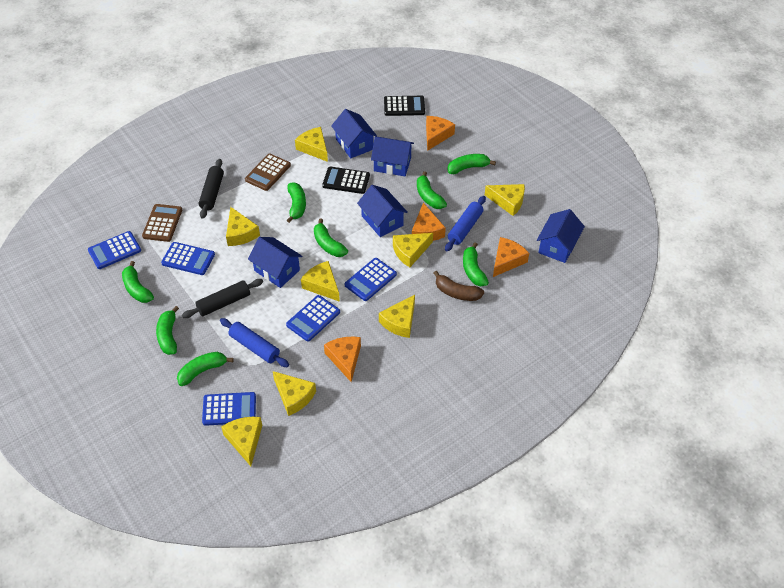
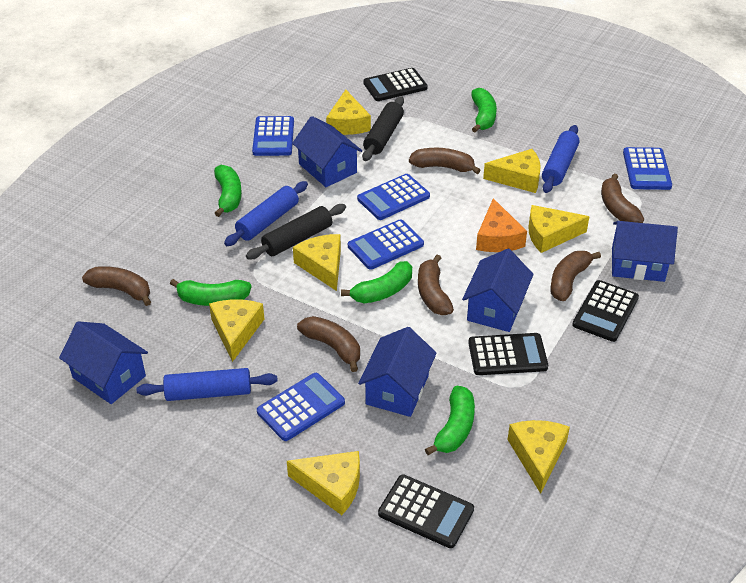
black calculator: [322,167,370,194] [384,96,425,116] = 2 -> [363,68,428,101] [378,474,474,548] [468,333,548,375] [572,280,639,342] = 4
blue rolling pin: [220,318,289,367] [445,196,486,251] = 2 -> [137,368,278,401] [224,181,308,246] [542,125,580,193] = 3
brown banana: [434,271,484,301] = 1 -> [82,266,151,306] [297,316,360,372] [409,148,481,174] [418,254,454,315] [550,251,601,301] [601,173,644,223] = 6
brown calculator: [142,204,182,242] [245,154,291,191] = 2 -> none = 0
green banana: [122,261,154,303] [156,306,179,355] [177,352,234,386] [287,182,306,223] [314,219,348,257] [417,171,447,209] [447,154,496,174] [463,242,489,287] = 8 -> [170,279,252,306] [214,165,242,217] [341,261,412,303] [425,385,475,455] [471,88,497,133] = 5
orange cheese: [324,337,361,382] [412,203,446,241] [426,116,455,151] [493,237,529,277] = 4 -> [476,198,527,252] = 1
yellow cheese: [221,417,262,466] [226,207,260,246] [273,371,316,416] [295,127,328,162] [301,261,340,302] [379,295,415,338] [393,233,433,267] [485,184,525,216] = 8 -> [209,300,264,362] [287,451,360,515] [293,234,341,291] [326,90,371,135] [483,149,541,193] [508,420,570,494] [528,205,590,253] = 7

